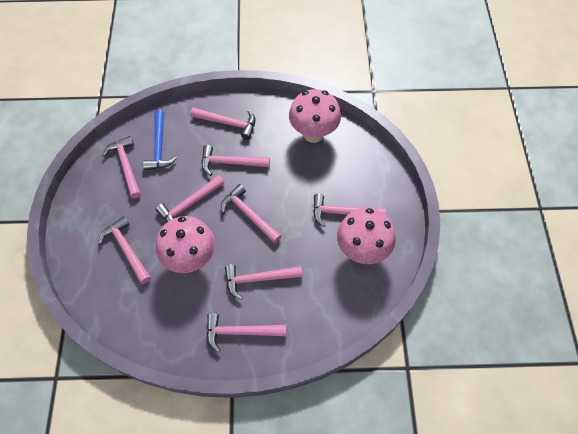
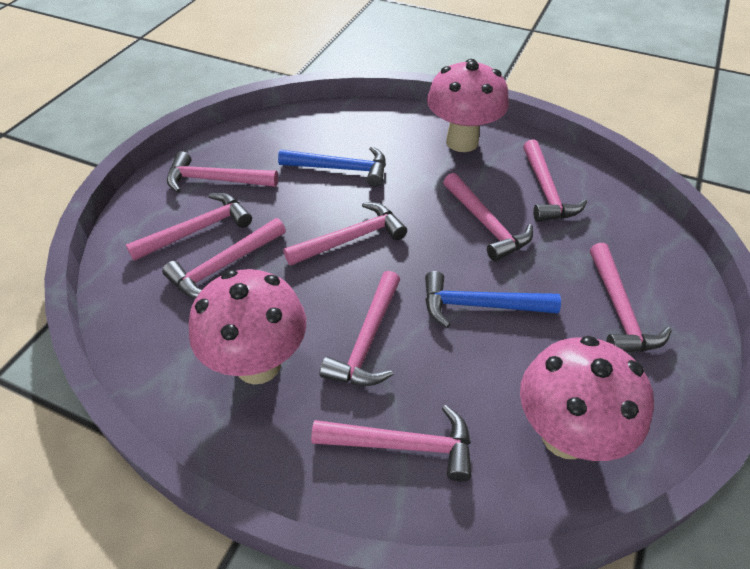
blue hammer: [143,110,177,170] = 1 -> [278,147,386,187] [425,271,561,328] = 2

